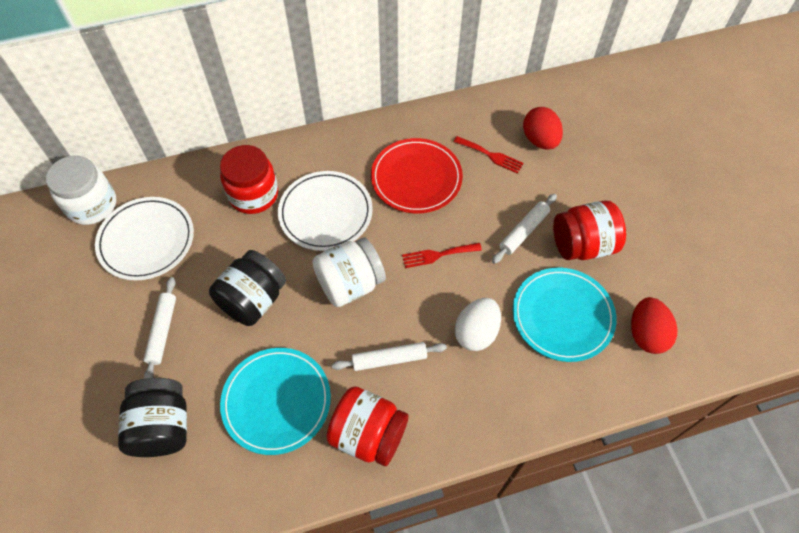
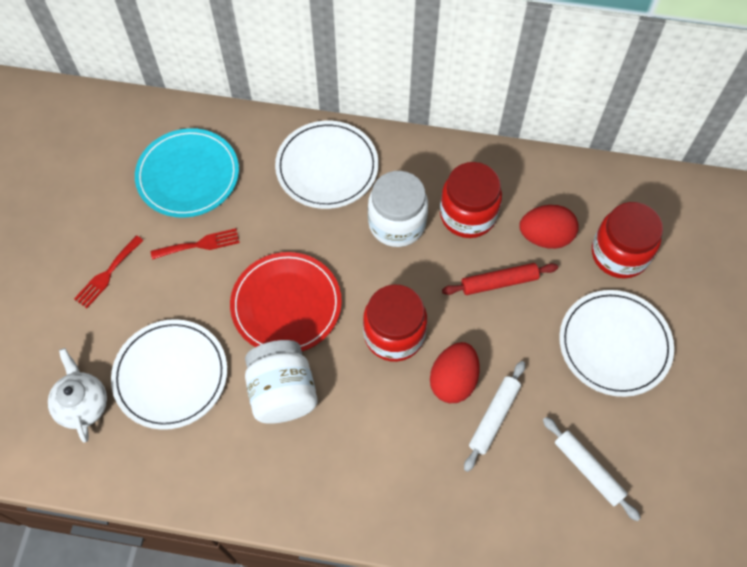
black jar: [118,378,187,457] [209,250,286,326] = 2 -> none = 0
red rolling pin: none = 0 -> [442,263,558,295] = 1
turquoise plate: [220,348,331,455] [513,268,617,362] = 2 -> [135,128,239,218] = 1
white egg: [455,298,501,351] = 1 -> none = 0
white plate: [95,197,194,281] [278,171,373,251] = 2 -> [111,319,227,430] [275,121,378,209] [559,290,674,397] = 3
white rolling pin: [143,277,176,379] [332,342,447,371] [492,194,557,264] = 3 -> [464,361,525,472] [543,417,641,521] = 2
white teapot: none = 0 -> [48,348,107,442] = 1

